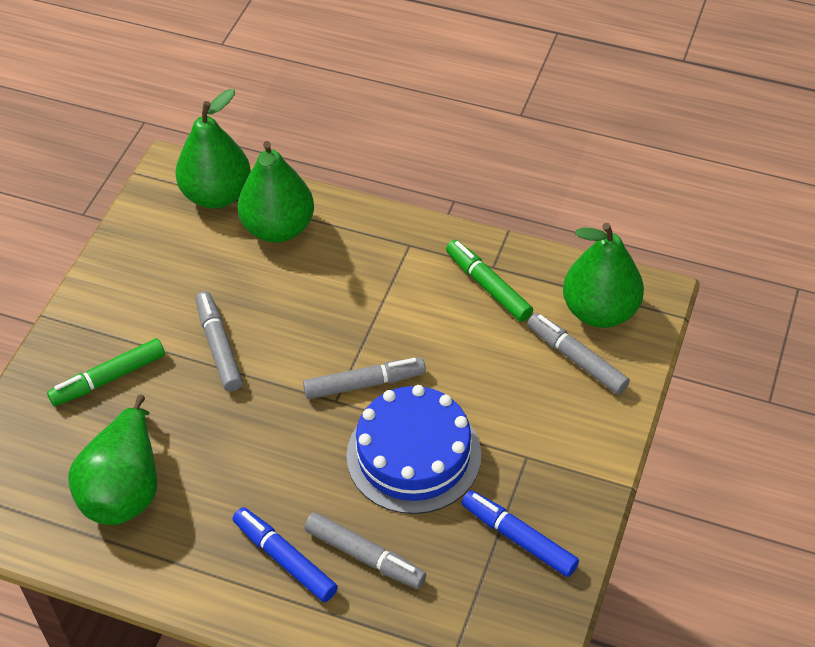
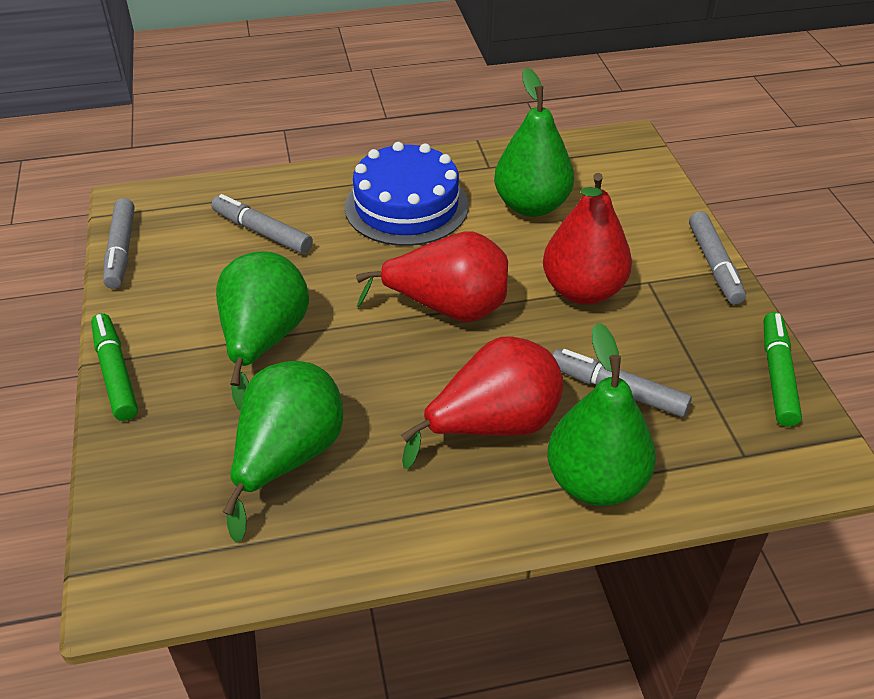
blue marker: [233,507,338,602] [462,490,579,577] = 2 -> none = 0
red pear: none = 0 -> [356,232,508,322] [401,336,563,469] [543,173,632,305] = 3

